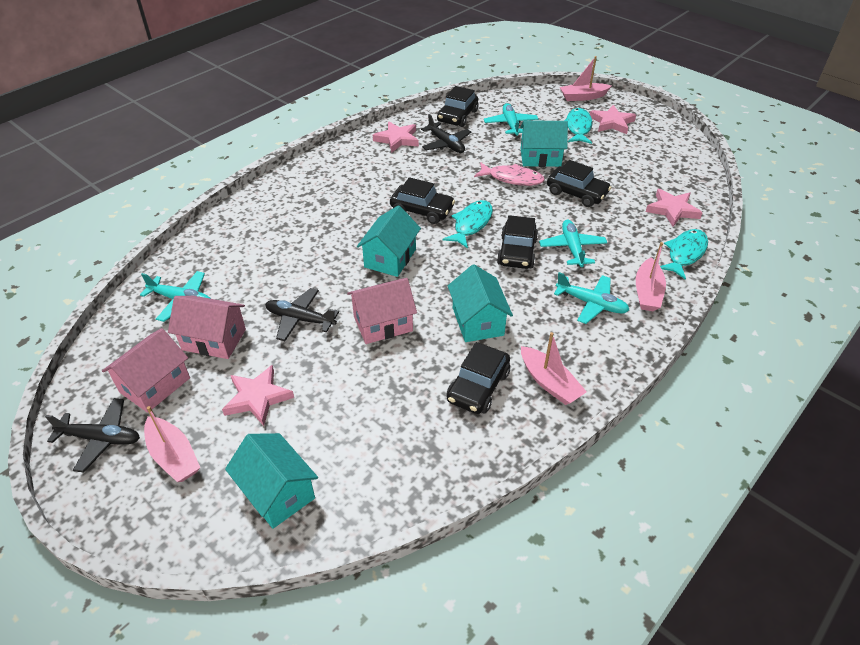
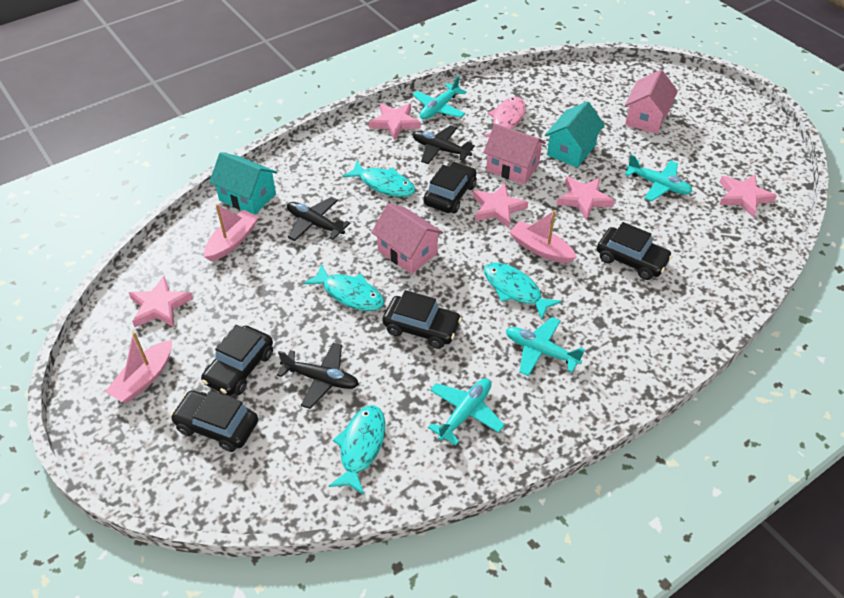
pink boat: [144,406,201,482] [521,332,587,405] [560,56,611,101] [636,242,666,311] = 4 -> [105,332,172,402] [204,204,258,262] [510,210,577,263] = 3
pink star: [222,365,294,426] [373,122,419,153] [590,105,636,134] [646,189,703,227] = 4 -> [129,276,193,327] [369,103,421,140] [473,183,528,228] [557,177,615,220] [719,174,777,218] = 5
turquoise fish: [443,200,493,248] [564,108,592,144] [660,229,708,280] = 3 -> [303,264,384,311] [328,405,385,495] [342,161,415,197] [484,263,561,320] = 4
turquoise house: [225,433,318,529] [357,205,421,277] [448,264,513,342] [520,120,568,167] = 4 -> [209,152,277,215] [545,101,605,168] = 2

